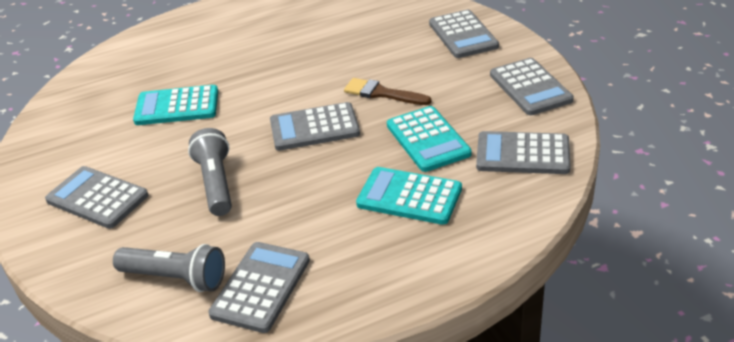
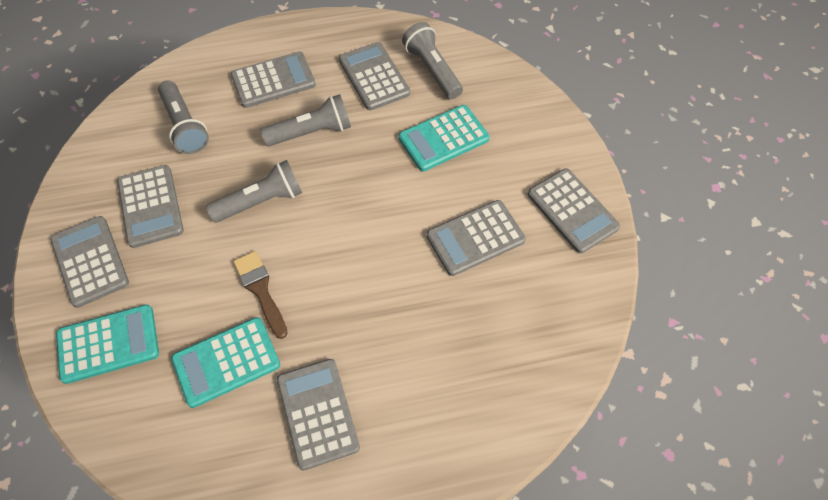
grey calculator: [45,166,148,229] [208,242,310,333] [270,102,360,151] [429,10,499,58] [476,131,571,174] [490,58,574,115] = 6 -> [50,216,129,308] [117,165,184,248] [231,51,316,108] [277,359,360,470] [339,42,410,110] [427,200,526,276] [528,169,620,254] = 7
grey flashlight: [113,244,225,292] [188,128,232,216] = 2 -> [158,80,209,154] [206,160,302,223] [260,94,351,146] [402,22,463,99] = 4

